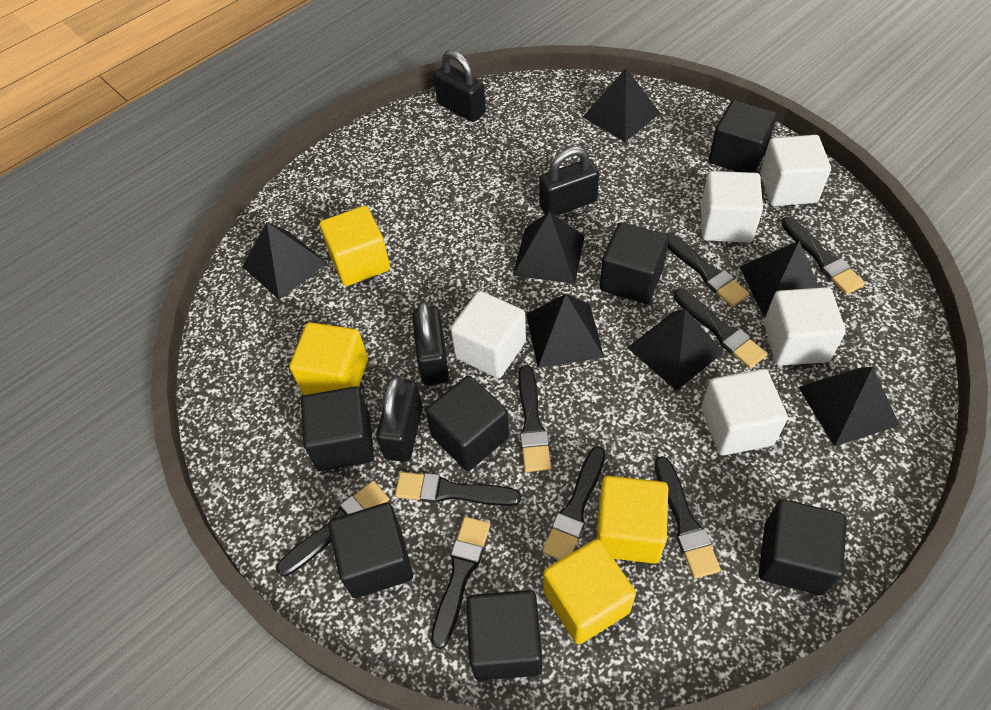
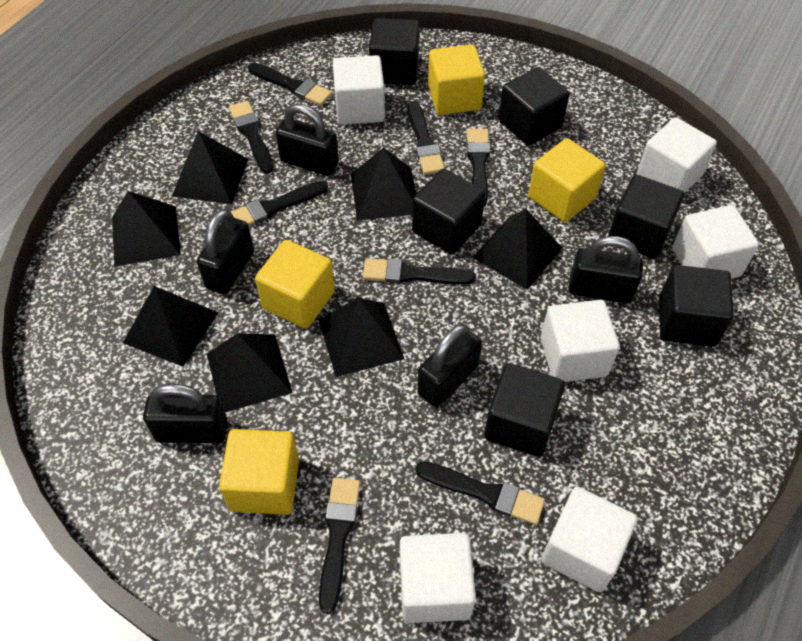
black brush: [276,481,389,577] [395,472,521,506] [431,517,490,649] [518,365,551,472] [543,447,605,560] [654,456,721,579] [666,233,749,307] [673,289,767,368] [781,217,865,295] = 9 -> [229,101,274,174] [231,181,328,226] [248,62,332,106] [319,478,360,614] [363,258,476,285] [407,101,445,175] [416,461,545,525] [467,129,490,207] = 8
black cube: [301,386,374,471] [328,502,413,598] [425,375,509,471] [466,590,542,681] [600,222,669,304] [709,100,777,173] [759,499,847,595] = 7 -> [369,18,419,85] [412,169,485,254] [484,363,565,457] [499,67,570,146] [608,175,684,259] [659,265,734,347] = 6
black padlock: [376,376,423,462] [412,301,449,385] [434,50,486,122] [539,146,599,216] = 4 -> [143,383,227,443] [197,209,254,294] [276,104,339,176] [417,324,482,407] [569,236,643,303] = 5
white cube: [450,291,526,378] [701,171,763,243] [702,369,788,455] [760,135,831,206] [764,287,846,366] = 5 -> [333,55,385,125] [400,533,476,623] [541,300,620,382] [541,487,637,592] [637,117,717,194] [672,205,759,279] = 6

